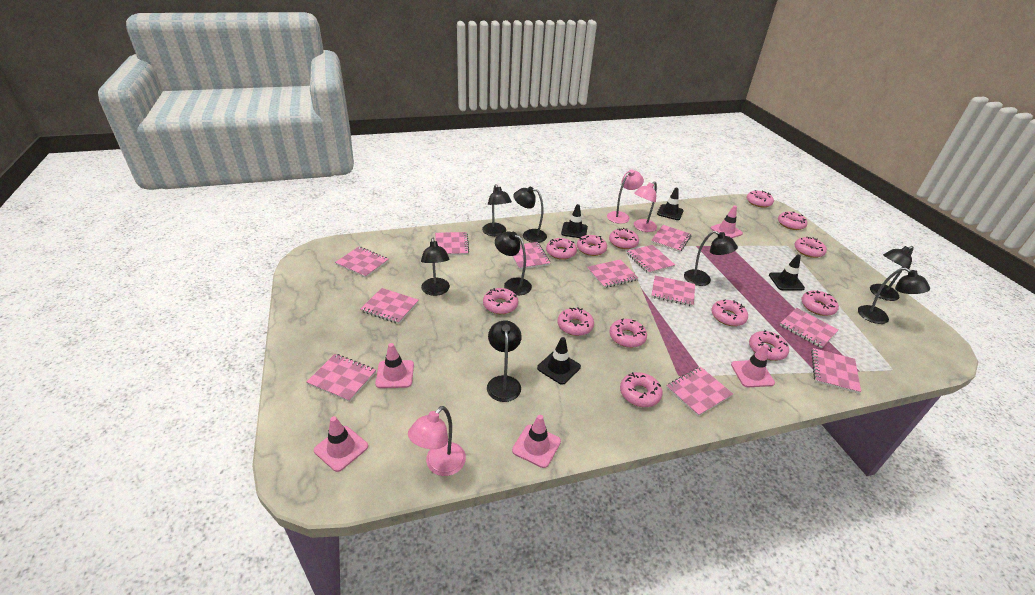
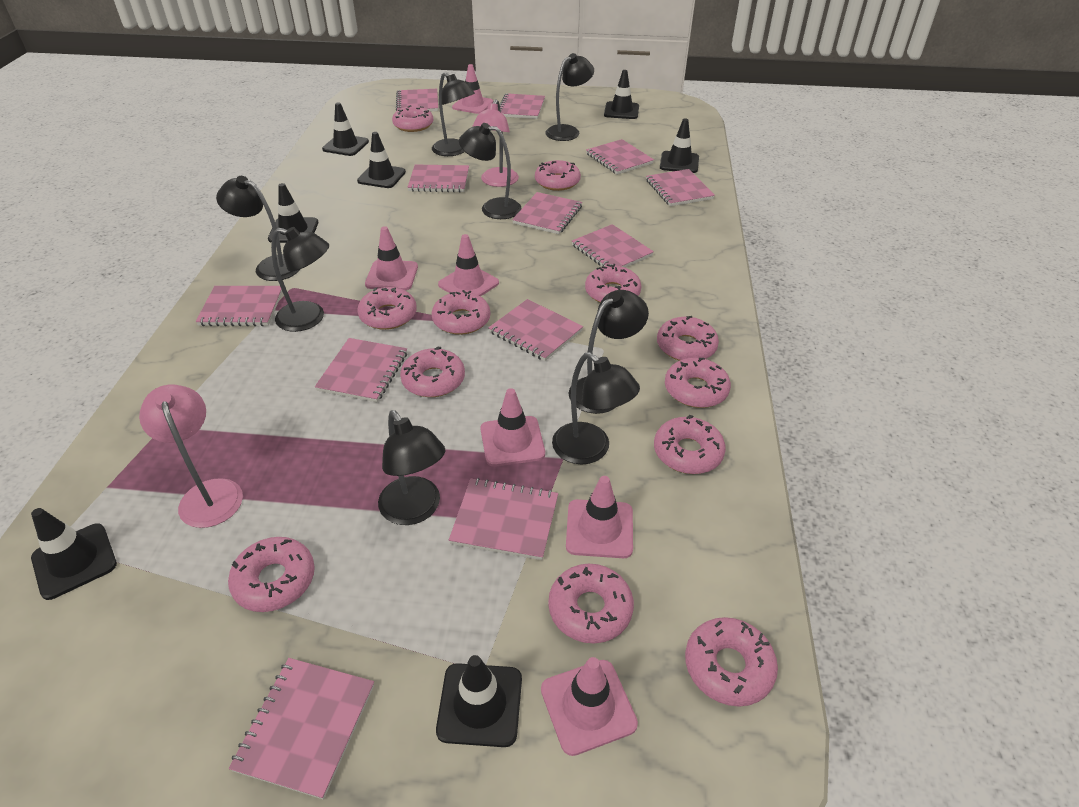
black traffic cone: [537,337,581,385] [561,204,588,238] [657,188,684,220] [769,255,805,290] = 4 -> [31,508,117,600] [268,183,318,243] [322,102,369,156] [357,132,406,188] [436,655,522,747] [604,70,639,119] [660,118,699,173] = 7
pink donut: [483,288,518,314] [546,238,577,260] [557,307,594,336] [577,235,607,256] [609,228,639,249] [609,318,647,348] [620,372,663,407] [711,300,748,326] [747,190,774,208] [749,330,789,361] [778,212,807,230] [794,237,827,258] [801,290,839,316] = 13 -> [228,537,315,612] [357,287,417,330] [392,105,434,132] [400,347,465,397] [432,290,490,335] [535,160,581,191] [548,564,634,643] [585,264,641,303] [654,415,726,474] [657,316,719,361] [665,358,731,408] [685,617,778,707] = 12
pink lamp: [408,406,466,476] [607,169,644,224] [634,181,657,232] = 3 -> [139,385,243,528] [472,99,519,187] = 2
pink traffic cone: [314,416,368,472] [375,343,414,388] [512,415,561,468] [710,205,743,238] [731,344,775,387] = 5 -> [365,226,418,290] [438,234,499,297] [452,64,493,114] [480,388,545,467] [541,657,638,756] [566,476,633,558] = 6

